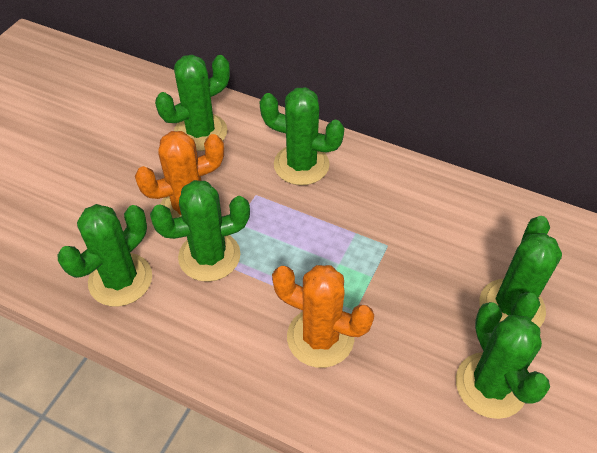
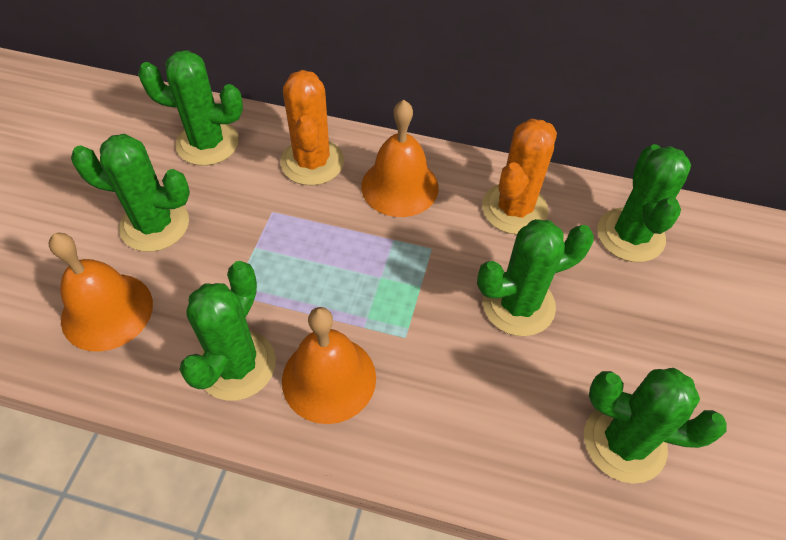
orange bell: none = 0 -> [48,233,153,352] [282,307,376,424] [361,100,439,217] = 3

